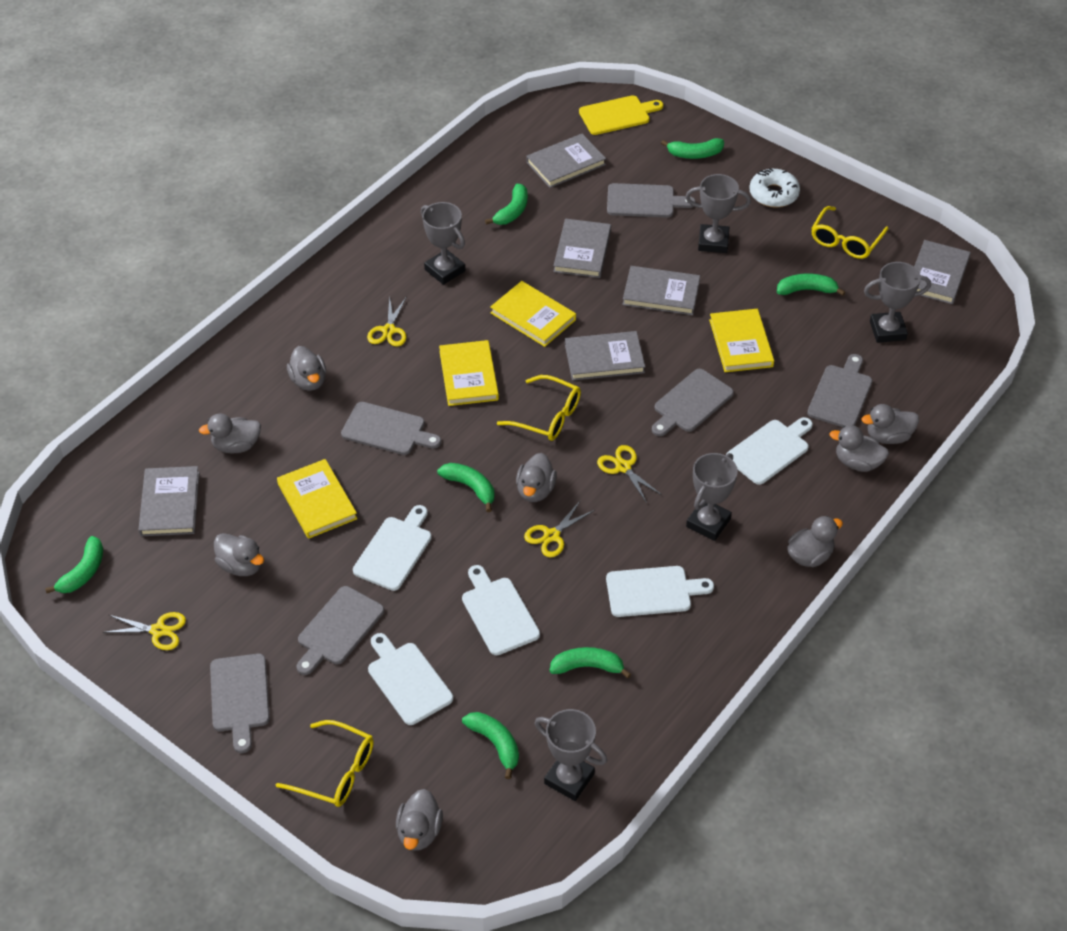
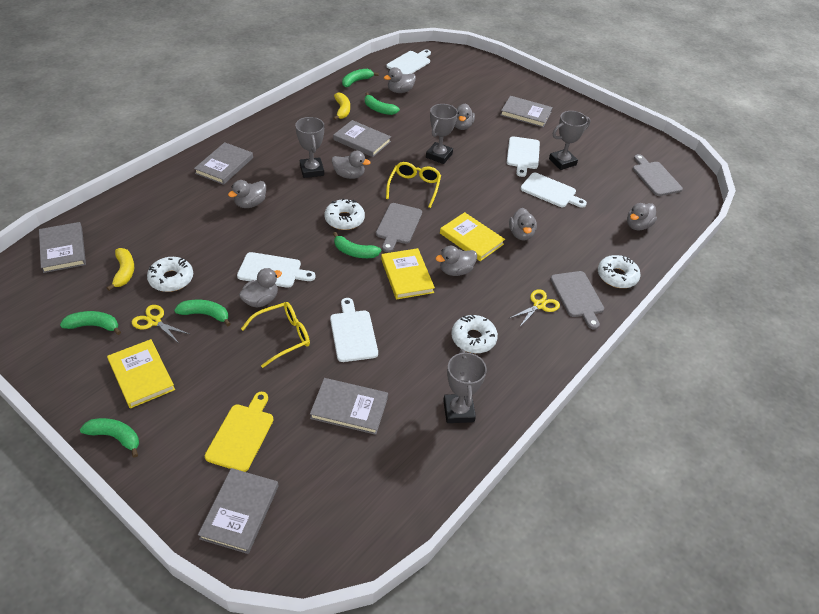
green banana: [45,536,103,593] [437,463,494,512] [462,712,519,779] [485,184,528,225] [550,647,631,678] [661,138,724,159] [777,274,845,296] = 7 -> [60,311,121,335] [80,418,139,458] [174,300,231,326] [333,232,381,258] [342,69,379,87] [365,92,400,115] = 6
grey cutting board: [210,654,270,753] [297,586,384,675] [341,402,441,455] [607,183,696,218] [652,369,734,436] [807,354,872,427] = 6 -> [376,203,422,252] [551,271,604,330] [633,154,683,196] = 3
grey trophy: [421,202,465,285] [535,709,607,801] [685,174,751,253] [686,453,738,541] [864,262,931,343] = 5 -> [295,117,324,178] [426,104,458,164] [443,349,487,423] [549,111,590,170] = 4
white donut: [749,168,800,207] = 1 -> [147,257,193,292] [324,198,365,230] [451,315,498,353] [598,255,640,288] = 4
yellow banana: none = 0 -> [107,248,134,291] [333,93,350,120] = 2
yellow book: [277,459,357,539] [439,340,499,406] [490,281,576,347] [709,309,774,372] = 4 -> [107,339,175,408] [381,248,435,299] [440,212,505,261] = 3
yellow glasses: [276,720,374,807] [497,375,581,441] [811,206,889,259] = 3 -> [241,302,310,368] [386,162,441,208] = 2
yellow scissors: [103,612,186,650] [367,296,407,347] [524,500,595,557] [597,445,662,503] = 4 -> [132,305,191,343] [508,289,560,328] = 2

